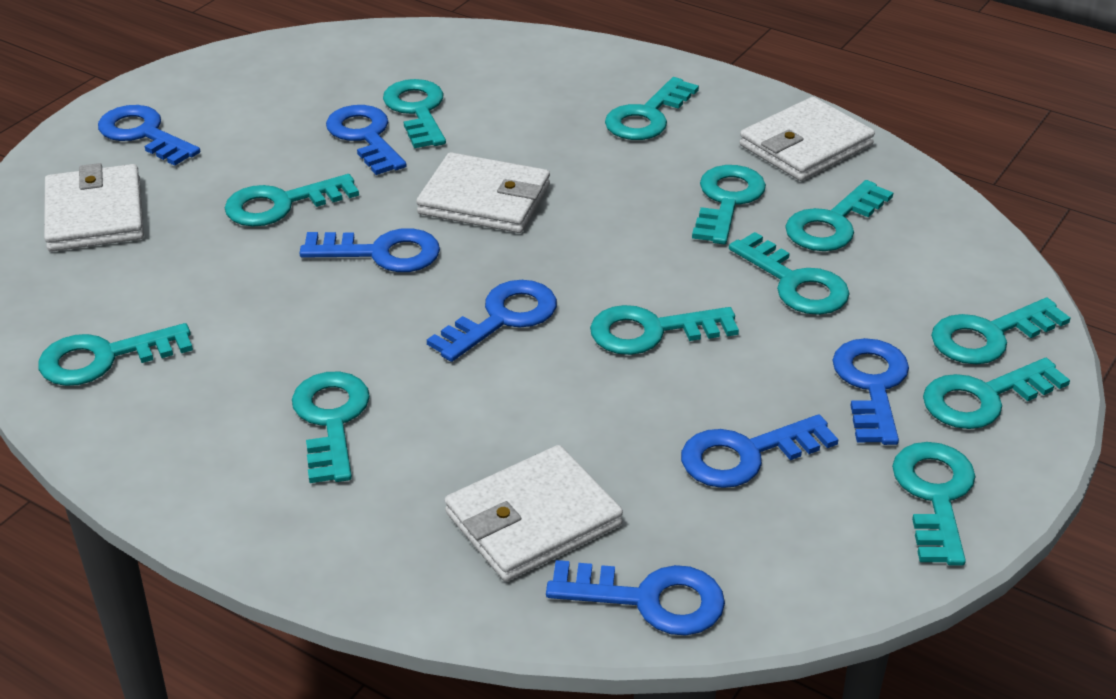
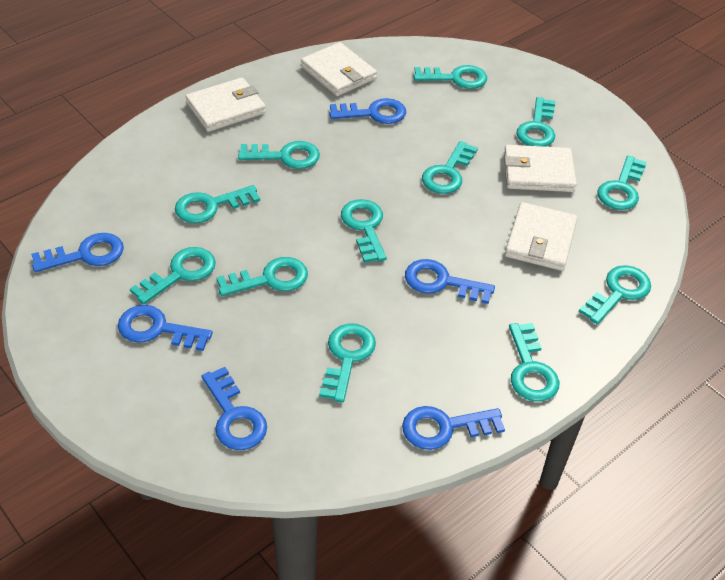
blue key: [98,105,200,166] [300,228,440,272] [326,105,407,175] [427,280,557,362] [546,560,725,636] [681,414,839,488] [833,338,909,445] = 7 -> [31,233,124,272] [118,305,213,351] [201,367,267,450] [329,98,406,124] [402,406,505,450] [405,259,495,304] = 6

